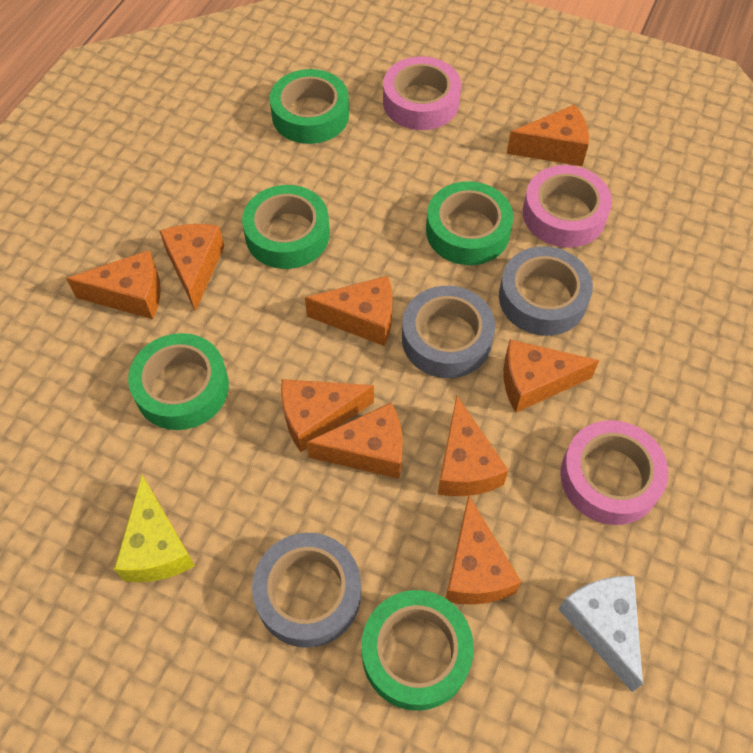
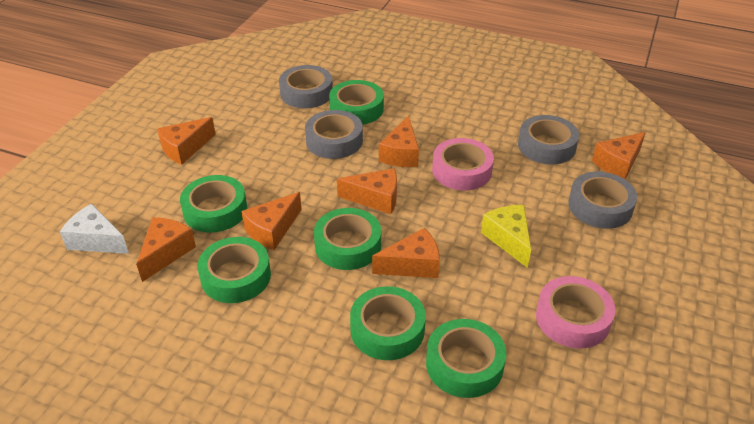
green tape: [128,333,229,430] [242,185,330,269] [269,69,349,144] [361,590,474,711] [426,181,513,265] = 5 -> [180,175,247,233] [197,237,271,303] [314,208,381,270] [329,80,384,125] [350,286,426,360] [426,319,507,398] = 6
grey tape: [252,533,361,648] [402,286,495,378] [499,246,593,336] = 3 -> [279,65,333,108] [305,110,363,159] [518,115,579,165] [568,172,637,229] = 4
orange cheese: [66,250,161,319] [160,224,224,312] [281,379,374,452] [305,276,392,346] [306,403,402,479] [437,396,509,496] [446,496,521,605] [503,339,600,413] [507,104,589,166] = 9 -> [136,217,196,282] [157,117,216,165] [241,192,302,250] [337,168,397,214] [372,228,440,278] [379,116,419,167] [592,132,646,179] = 7
pink tape: [383,56,461,130] [523,165,612,248] [560,420,668,525] = 3 -> [432,138,494,191] [536,276,615,348] = 2

